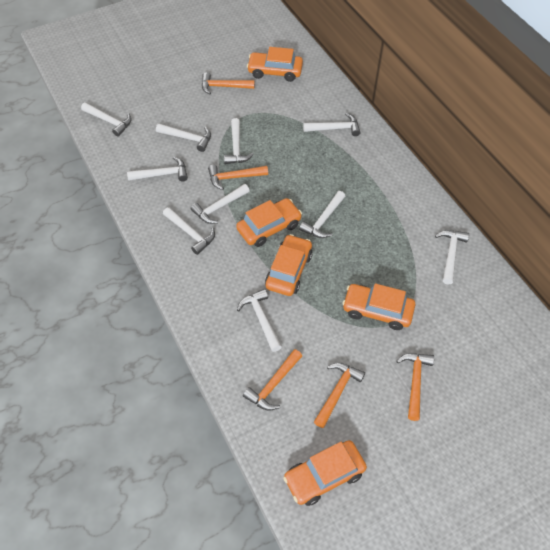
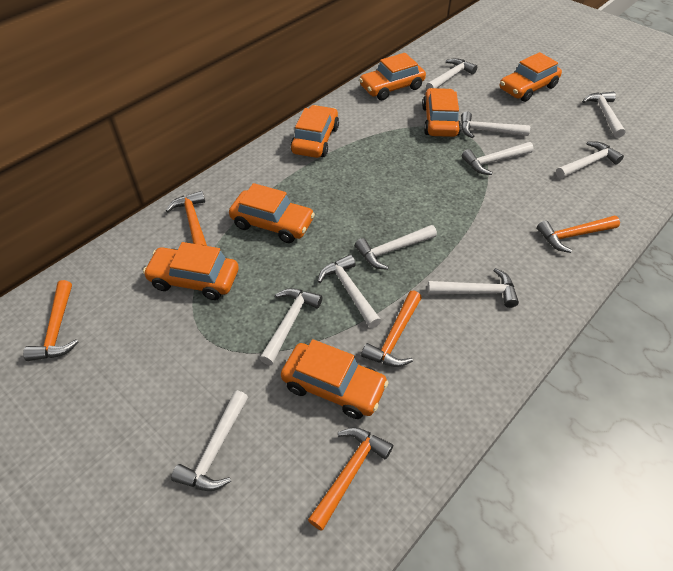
orange car: [236,198,302,247] [247,47,303,82] [265,234,313,296] [283,440,367,506] [342,283,415,330] = 5 -> [143,242,239,300] [229,183,315,243] [281,339,389,419] [290,105,339,158] [359,53,426,100] [422,88,461,137] [500,52,562,102] = 7

